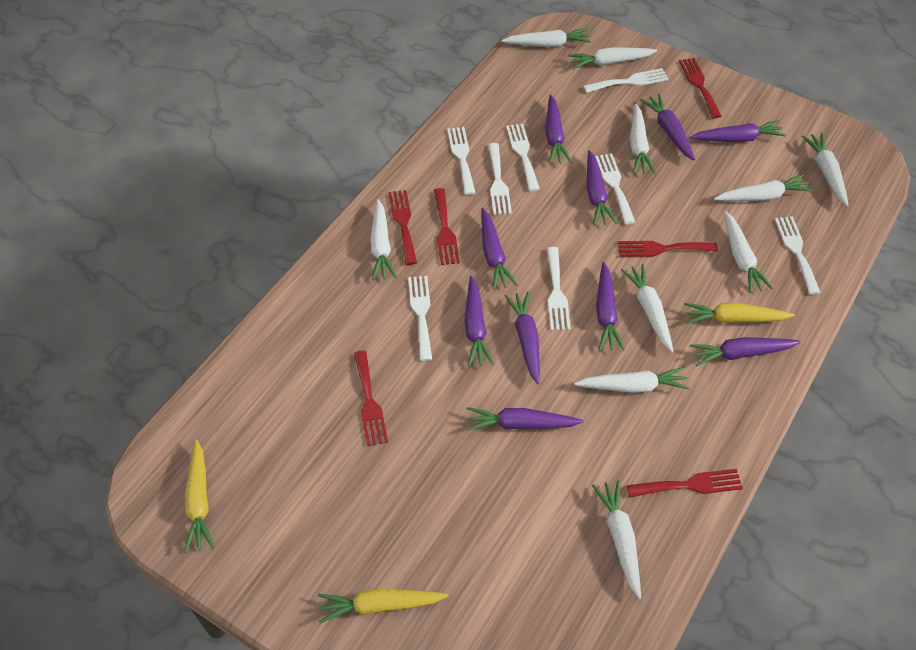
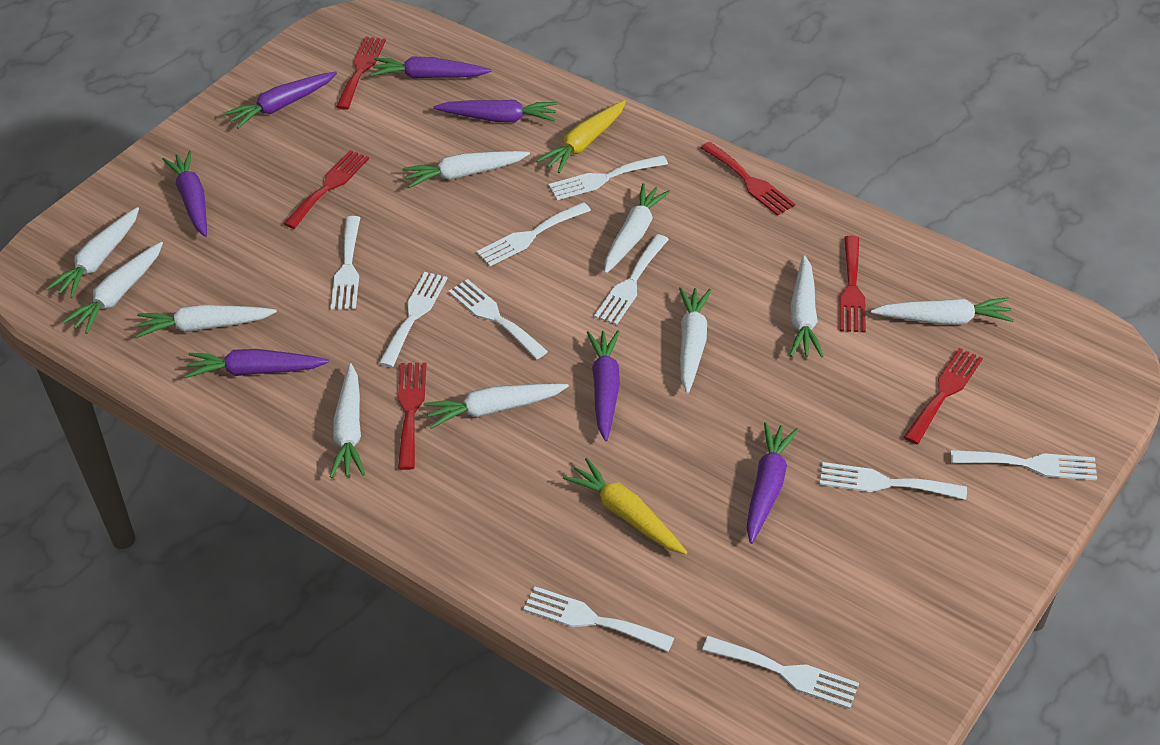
purple carrot: [464,276,494,367] [466,407,584,431] [481,208,517,290] [504,291,540,384] [545,95,572,164] [587,150,617,226] [596,262,625,351] [640,94,695,161] [689,337,800,366] [690,120,786,143] = 10 -> [162,151,207,237] [185,349,329,378] [224,71,337,129] [371,57,492,79] [433,100,557,122] [587,330,620,441] [746,422,798,544] = 7
white fork: [408,276,432,361] [447,127,475,195] [488,143,512,215] [506,124,540,191] [547,247,571,330] [583,68,669,93] [595,154,635,224] [775,216,821,295] = 8 -> [331,216,360,310] [379,272,448,368] [448,279,548,359] [476,202,591,266] [523,587,675,652] [549,155,668,200] [594,234,669,325] [702,636,859,709] [820,462,967,500] [951,450,1097,481] = 10
yellow carrot: [184,440,214,553] [318,588,449,623] [684,303,795,324] = 3 -> [537,100,626,173] [563,458,688,555] = 2

